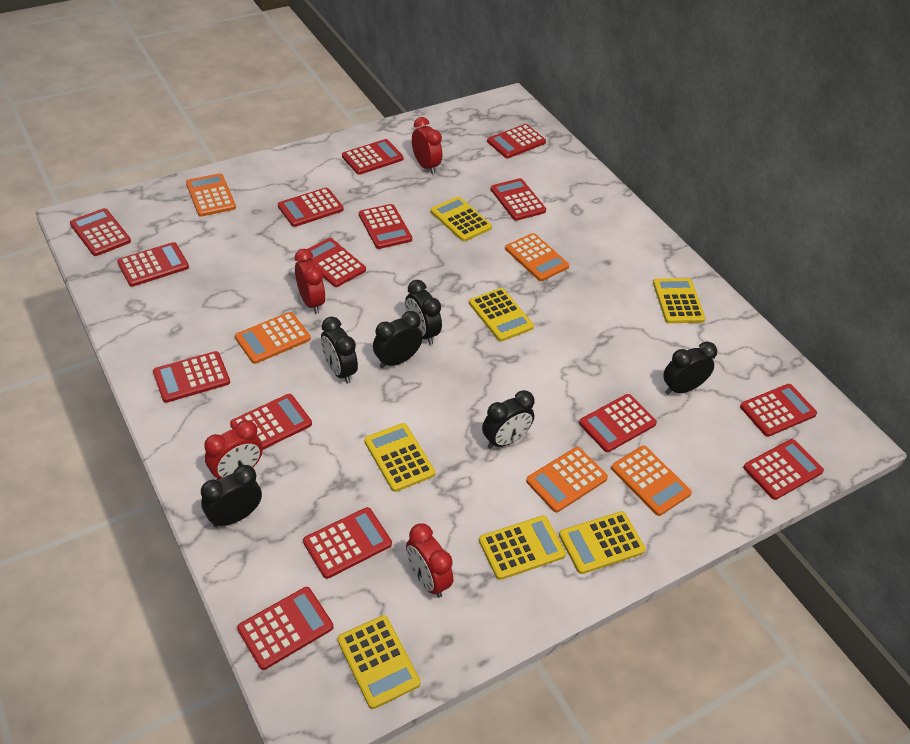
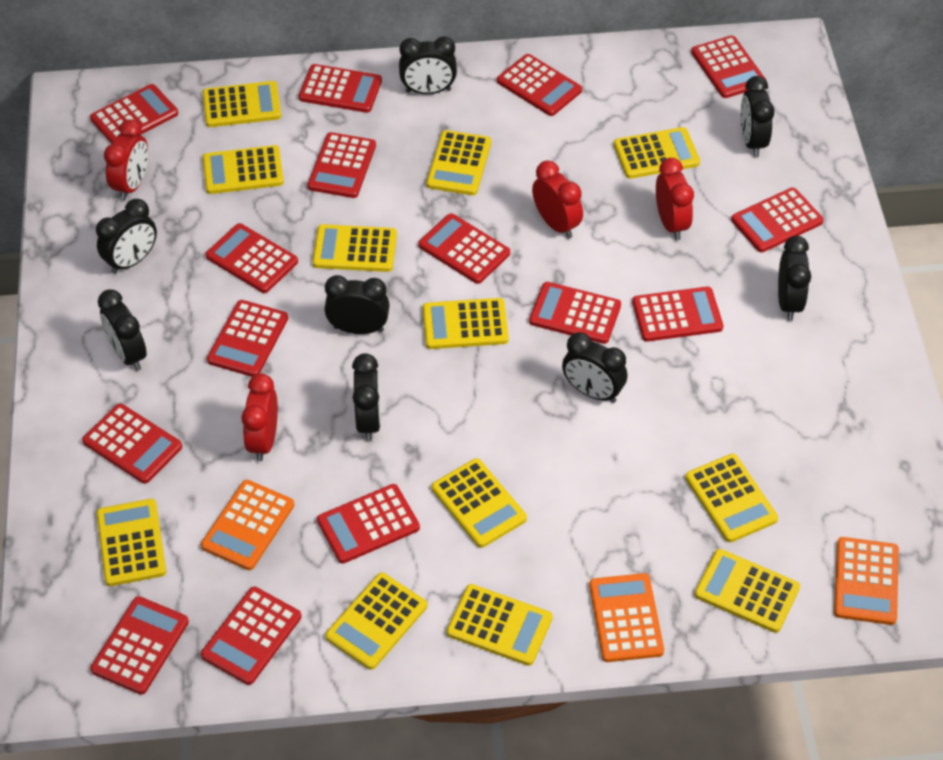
black clock: [201,465,262,528] [321,317,358,384] [373,311,422,368] [405,280,442,345] [482,390,534,449] [663,342,717,394] = 6 -> [96,199,157,274] [98,289,147,371] [324,275,390,334] [352,353,381,441] [399,36,457,94] [562,332,627,403] [740,76,774,157] [778,236,811,321] = 8
orange calculator: [186,173,236,216] [235,312,311,364] [505,233,569,281] [526,447,608,512] [611,446,692,516] = 5 -> [201,480,295,570] [589,573,664,662] [834,537,899,625] = 3
yellow calculator: [338,615,421,709] [364,423,435,492] [431,196,492,242] [469,288,534,341] [479,516,566,580] [559,511,646,574] [653,278,706,323] = 7 -> [97,499,166,586] [203,81,281,127] [203,145,284,194] [313,224,397,272] [325,573,427,670] [423,298,509,349] [426,130,491,195] [432,458,527,548] [447,584,553,666] [614,127,700,179] [685,454,778,542] [694,549,800,633] = 12

